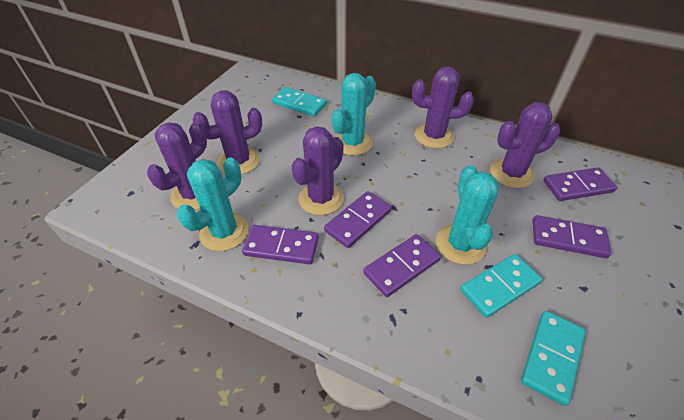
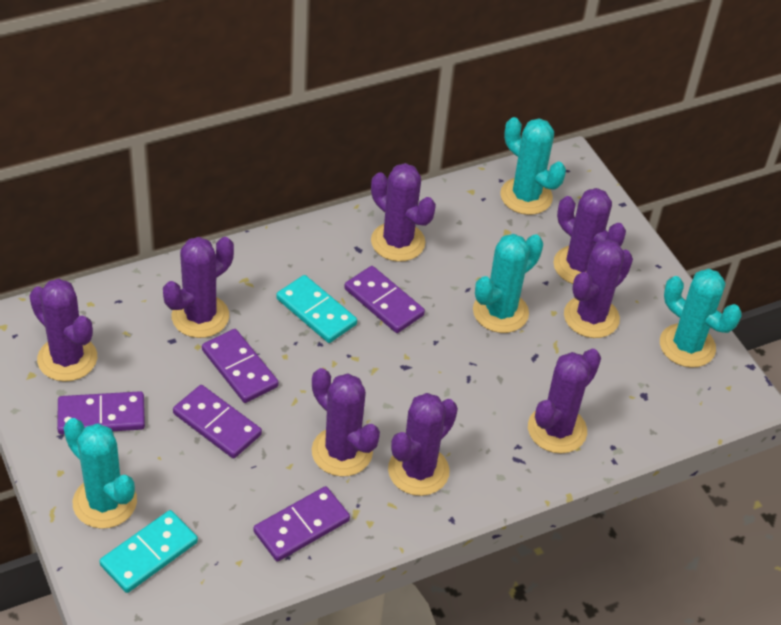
purple cactus: [147,122,207,210] [193,90,262,175] [291,126,344,215] [412,67,474,148] [490,102,560,189] = 5 -> [29,278,97,382] [163,237,234,338] [312,368,380,476] [371,163,436,262] [388,393,458,496] [528,349,601,454] [553,188,626,284] [564,239,633,338] = 8
turquoise cactus: [177,158,249,251] [332,73,376,155] [436,165,499,265] = 3 -> [64,418,137,529] [473,234,543,333] [500,117,566,215] [660,268,742,368] = 4
turquoise domino: [272,87,327,117] [460,254,542,318] [521,311,586,406] = 3 -> [99,510,198,593] [276,275,357,343] = 2

